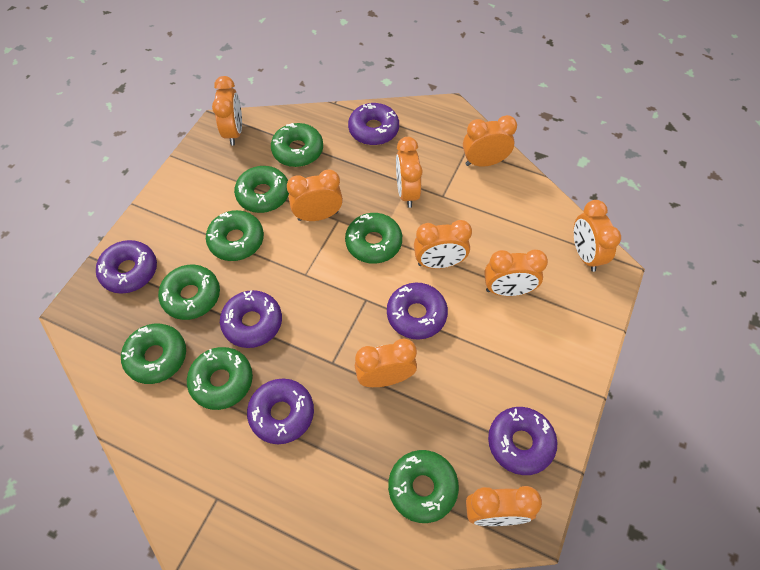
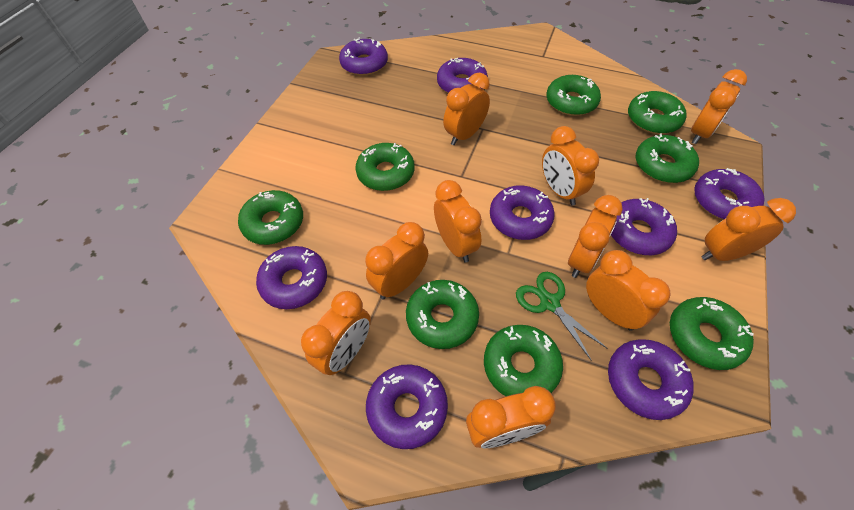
green scissors: none = 0 -> [516,272,608,361] = 1
orange clock: [212,76,242,146] [287,169,343,221] [355,338,417,387] [396,137,423,208] [414,220,472,269] [463,115,517,167] [466,486,542,526] [484,249,548,296] [573,200,621,272] = 9 -> [301,291,371,375] [365,222,428,299] [434,180,482,262] [443,73,490,145] [466,386,556,448] [542,126,599,206] [568,195,623,278] [586,250,671,331] [691,69,747,144] [701,198,796,261] = 10
purple donut: [96,240,157,294] [220,290,282,348] [247,379,314,444] [348,103,399,145] [387,283,448,340] [488,407,557,475] = 6 -> [256,246,327,309] [339,38,388,76] [366,364,448,449] [437,58,488,93] [490,185,555,240] [608,339,694,420] [611,198,677,255] [694,168,765,220] = 8

